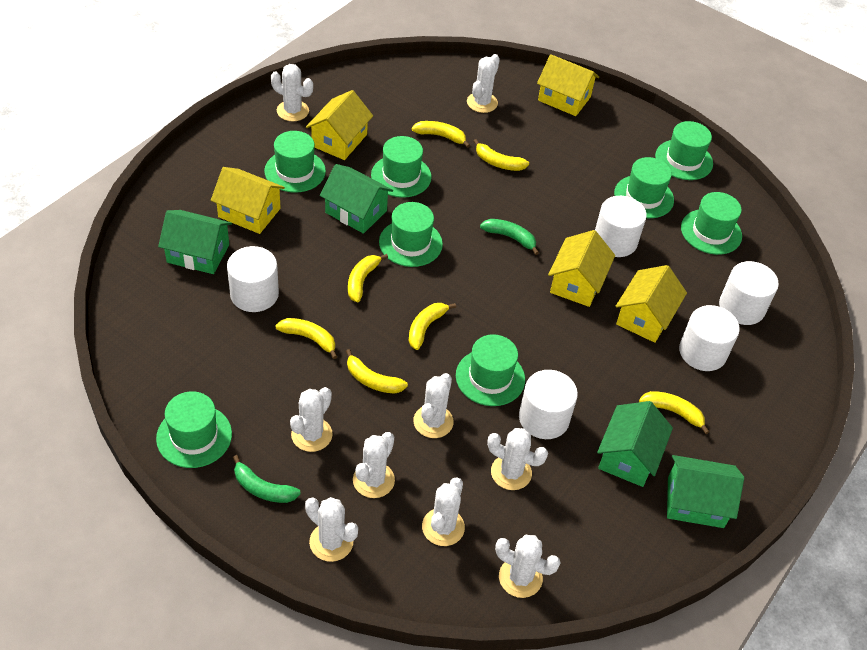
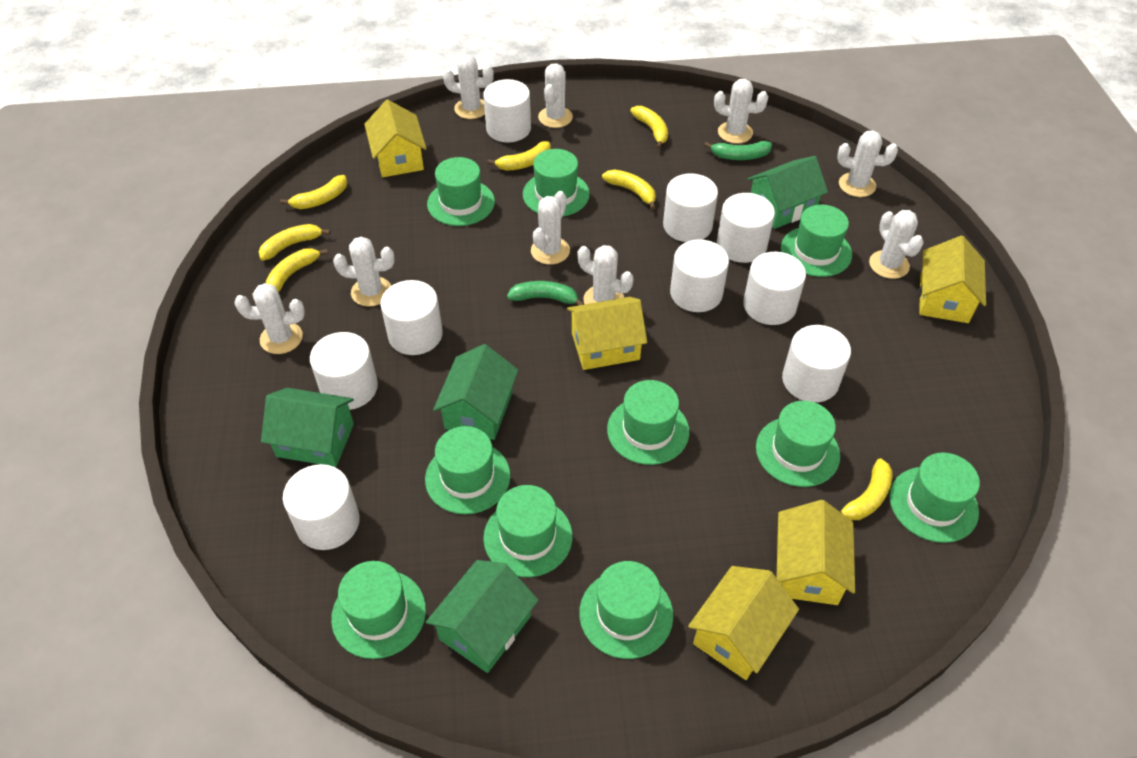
green hat: [156,391,232,468] [264,131,326,193] [371,136,432,198] [379,202,443,267] [456,334,525,406] [614,157,674,218] [655,121,713,180] [681,192,742,255] = 8 -> [331,561,426,659] [425,426,510,514] [427,157,495,226] [483,485,573,577] [523,149,590,217] [579,561,673,659] [607,380,689,465] [756,401,840,487] [781,205,852,277] [890,452,980,543] = 10
white cylinder: [227,246,279,312] [519,370,578,439] [595,196,647,257] [679,305,740,371] [719,261,779,325] = 5 -> [283,464,360,550] [310,332,378,410] [381,280,443,355] [483,79,531,142] [663,173,718,242] [670,239,729,312] [717,193,775,263] [743,252,806,325] [782,325,851,402] = 9

